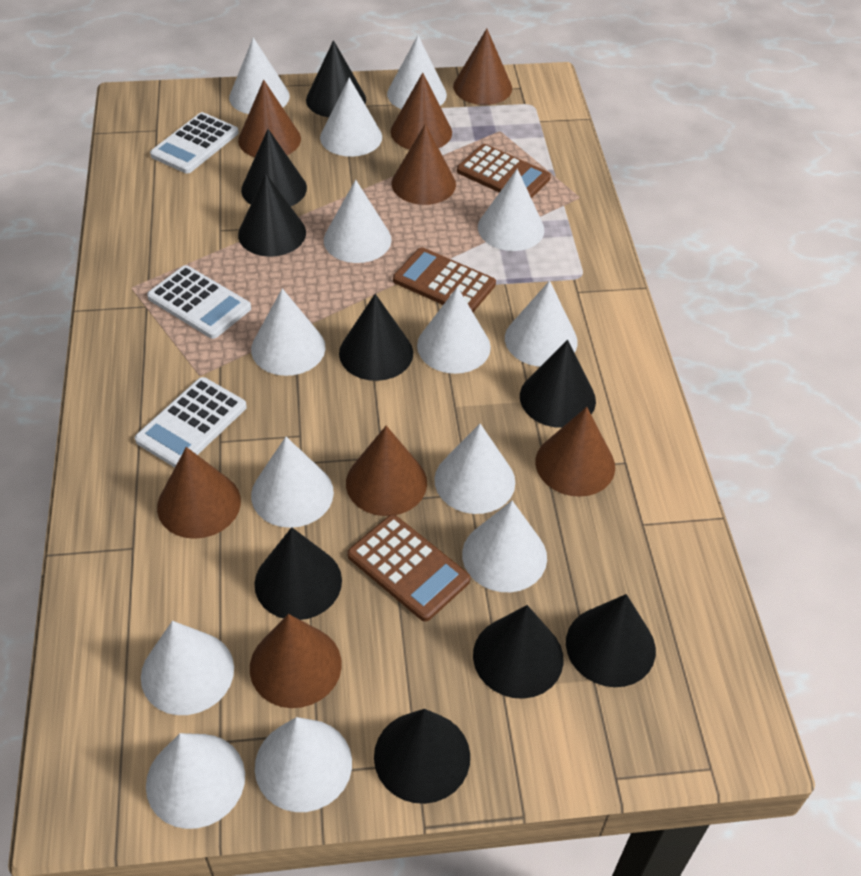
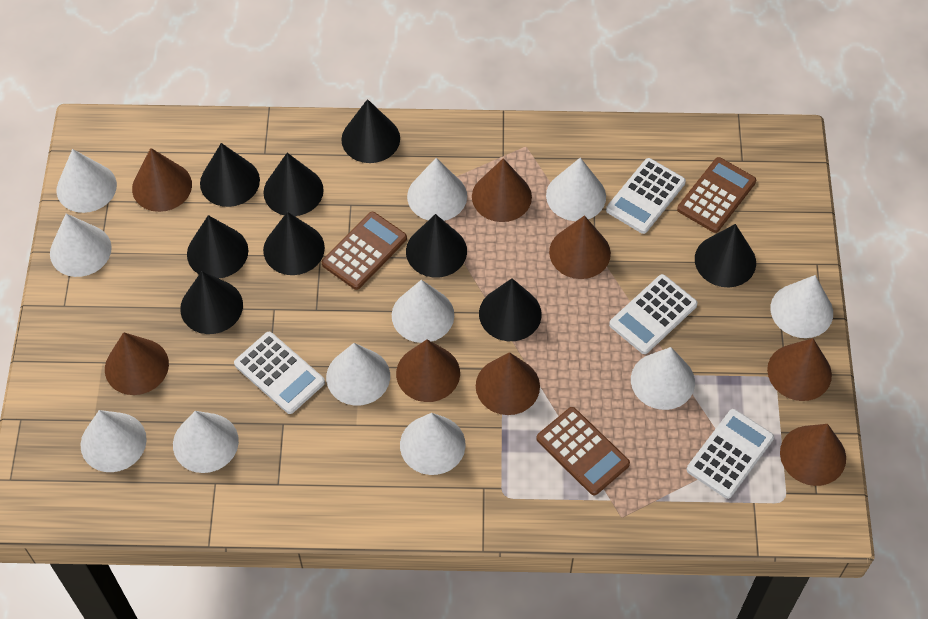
white calculator: [135,377,247,468] [147,265,251,339] [150,112,239,174] = 3 -> [234,332,325,414] [606,158,686,234] [609,274,698,354] [687,409,774,499] = 4
white cone: [141,621,234,715] [146,733,245,829] [229,37,290,114] [251,288,325,376] [251,437,334,528] [255,717,352,812] [320,78,382,157] [324,180,392,263] [387,36,447,109] [417,287,491,374] [434,424,515,514] [462,501,547,592] [478,169,544,251] [505,281,578,367] = 14 -> [50,213,112,277] [57,149,117,213] [80,410,147,472] [173,411,239,473] [326,343,390,406] [392,280,454,343] [400,413,466,475] [407,158,467,221] [546,158,606,221] [631,347,695,410] [771,275,833,338] = 11

